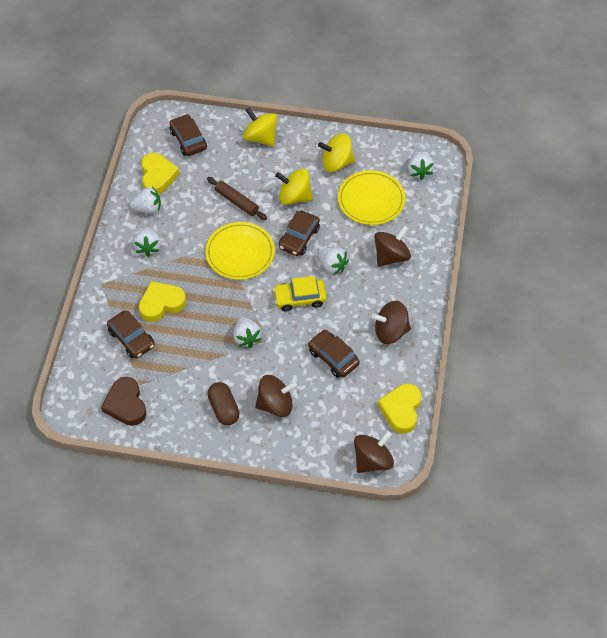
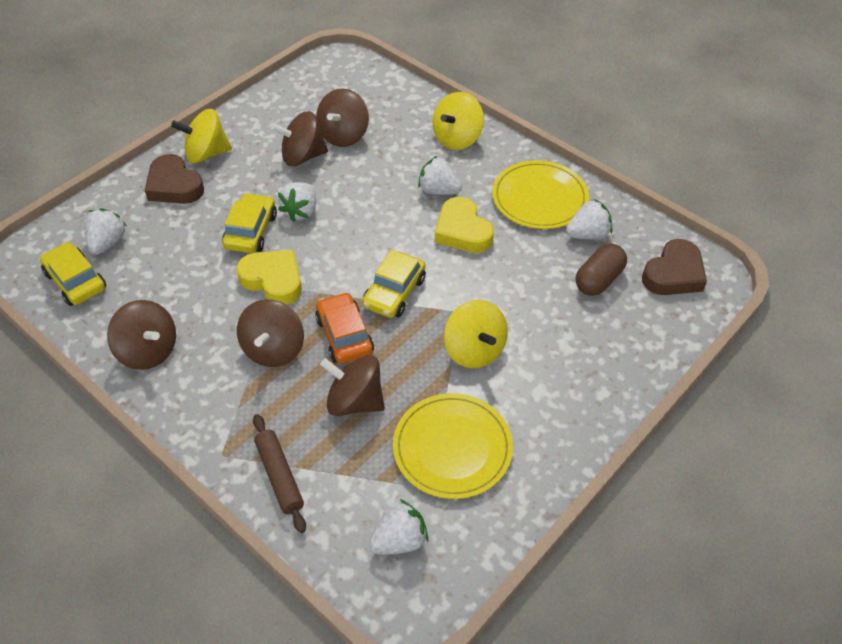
brown car: [107,310,155,358] [170,114,207,156] [279,211,320,256] [308,330,360,378] = 4 -> none = 0
brown heart: [101,377,146,426] = 1 -> [145,154,204,204] [642,239,707,295] = 2
brown spinning top: [255,375,297,417] [354,431,394,473] [372,301,411,344] [374,226,411,267] = 4 -> [107,300,176,370] [237,299,304,367] [271,111,328,166] [316,89,369,147] [320,355,385,416] = 5
orange car: none = 0 -> [315,292,374,364] = 1
yellow car: [273,276,327,312] = 1 -> [40,242,106,306] [222,193,277,253] [362,250,426,318] = 3
yellow heart: [139,281,186,322] [141,153,180,194] [378,384,421,434] = 3 -> [236,250,302,305] [435,197,494,253] = 2

